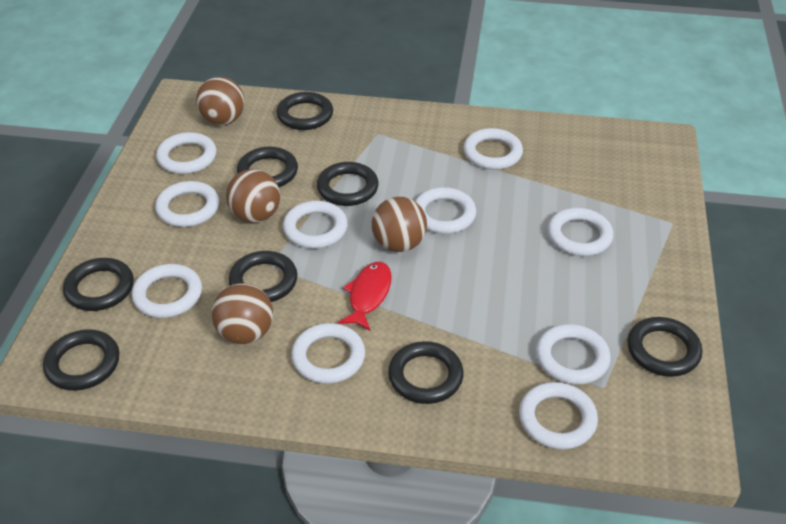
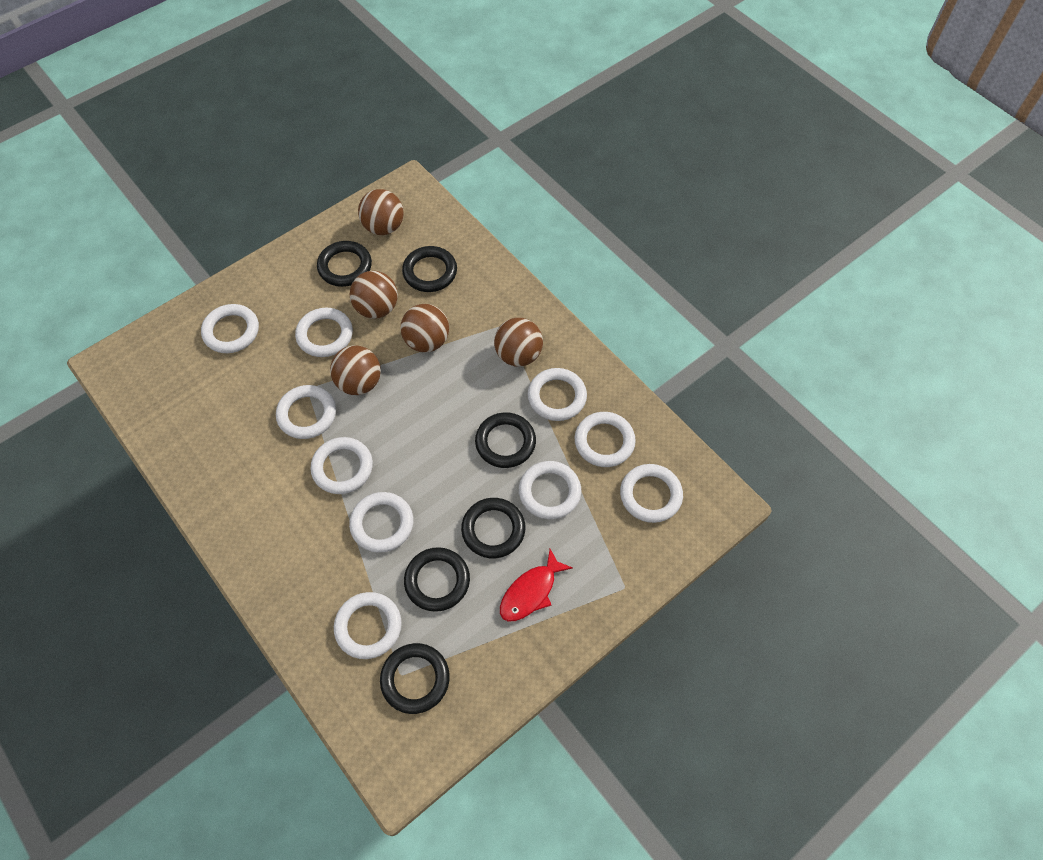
black ring: [43,329,120,391] [63,258,134,311] [229,251,298,302] [237,147,298,187] [276,92,333,130] [317,162,379,206] [388,341,463,404] [627,317,702,377] = 8 -> [317,241,372,287] [380,643,450,714] [402,246,457,292] [404,547,470,612] [461,498,525,558] [475,412,536,468] = 6
brown ball: [196,77,245,125] [212,283,273,344] [226,169,280,223] [372,197,427,252] = 4 -> [330,345,381,395] [350,271,398,319] [358,189,404,235] [400,304,449,353] [494,318,543,367] = 5

